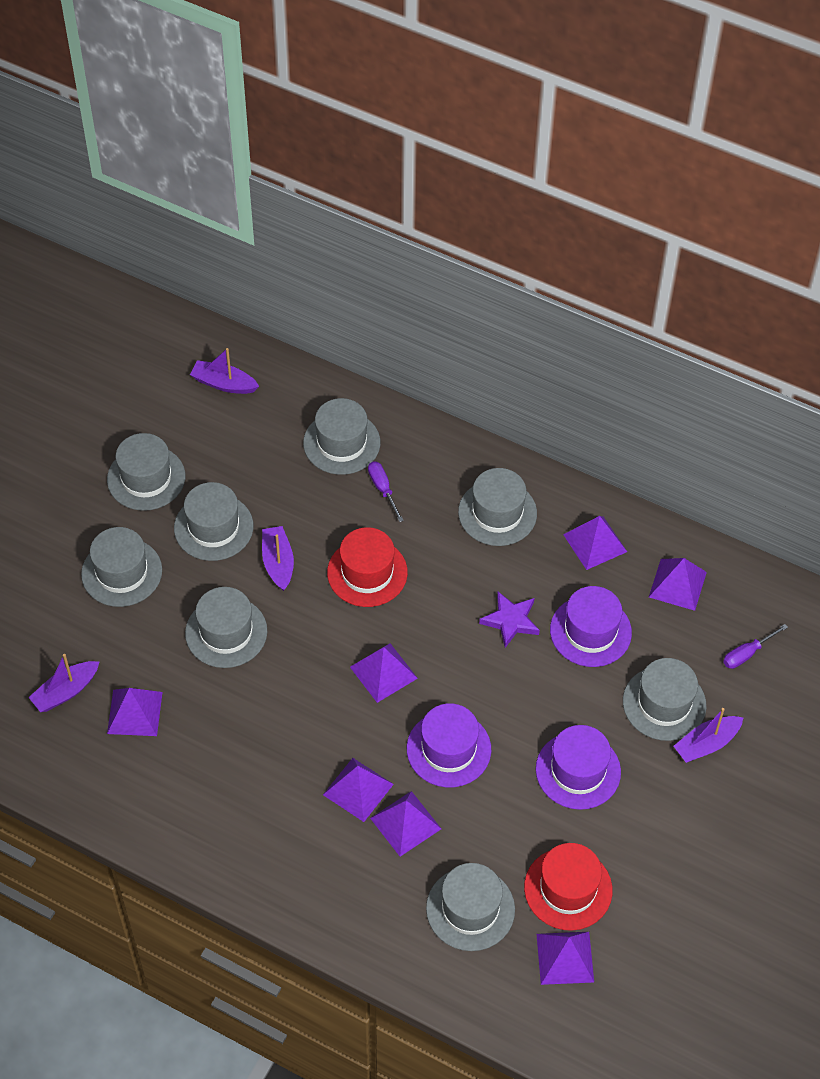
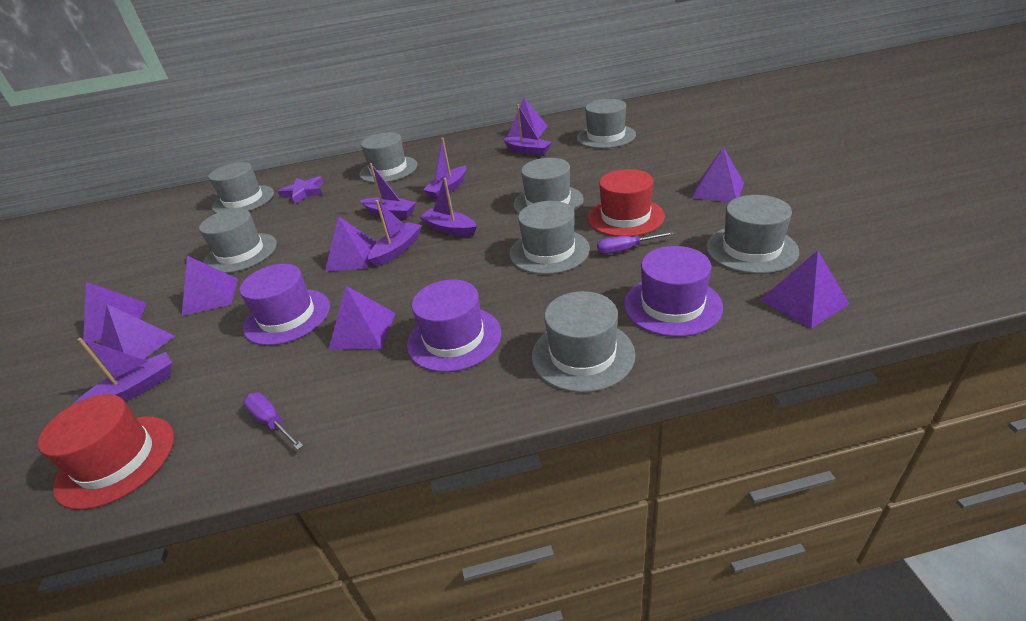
purple boat: [28,654,99,712] [190,348,259,394] [262,526,294,591] [674,708,743,763] = 4 -> [74,338,172,404] [360,163,416,219] [368,200,422,267] [419,178,477,237] [423,138,466,199] [503,104,552,156] = 6
purple pyramid: [107,688,163,736] [323,758,394,822] [350,643,418,703] [370,791,441,857] [537,932,594,985] [563,516,627,570] [649,558,707,611] = 7 -> [83,282,147,343] [101,304,175,359] [182,256,238,316] [325,216,377,272] [328,286,396,350] [507,98,548,138] [692,147,744,202] [760,250,850,329] = 8

